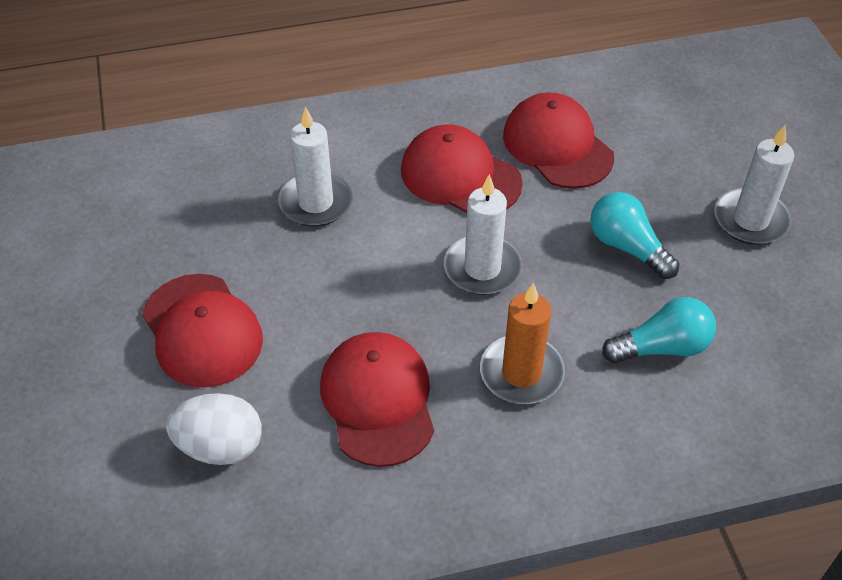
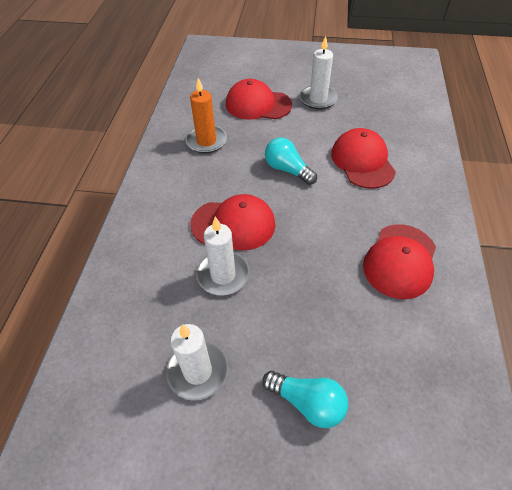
white egg: [166,393,262,465] = 1 -> none = 0

